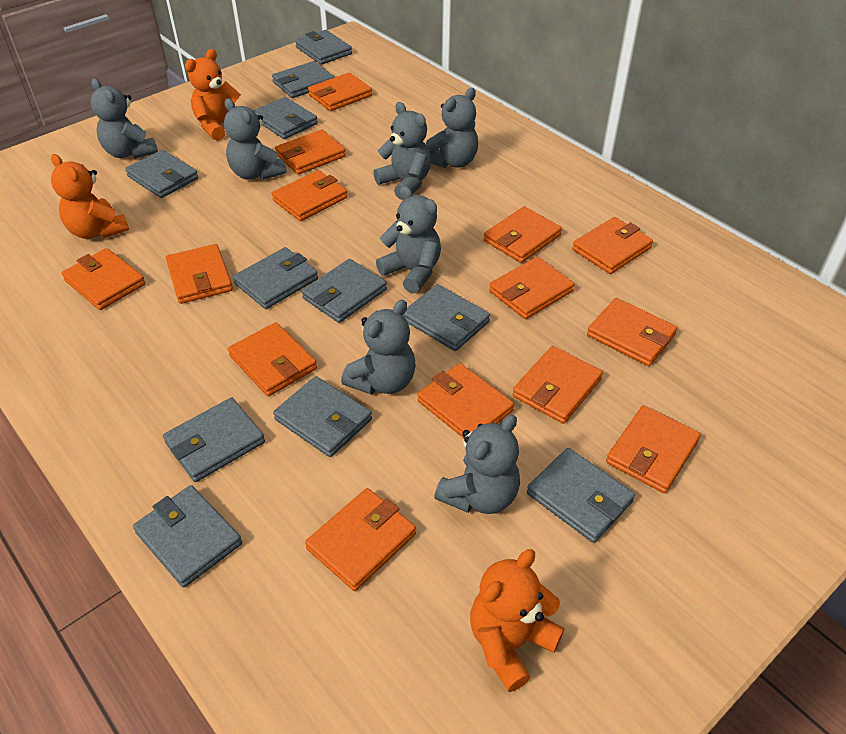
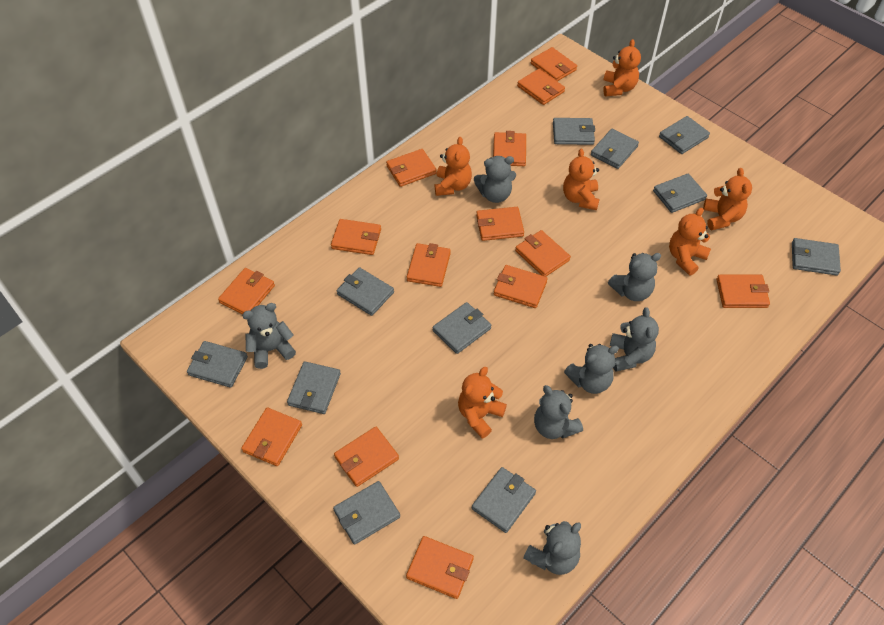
orange teddy bear: [51,154,129,239] [185,49,241,141] [470,549,564,692] = 3 -> [435,137,472,196] [458,367,507,438] [563,149,600,210] [603,39,641,96] [669,208,711,276] [703,168,752,230] = 6

